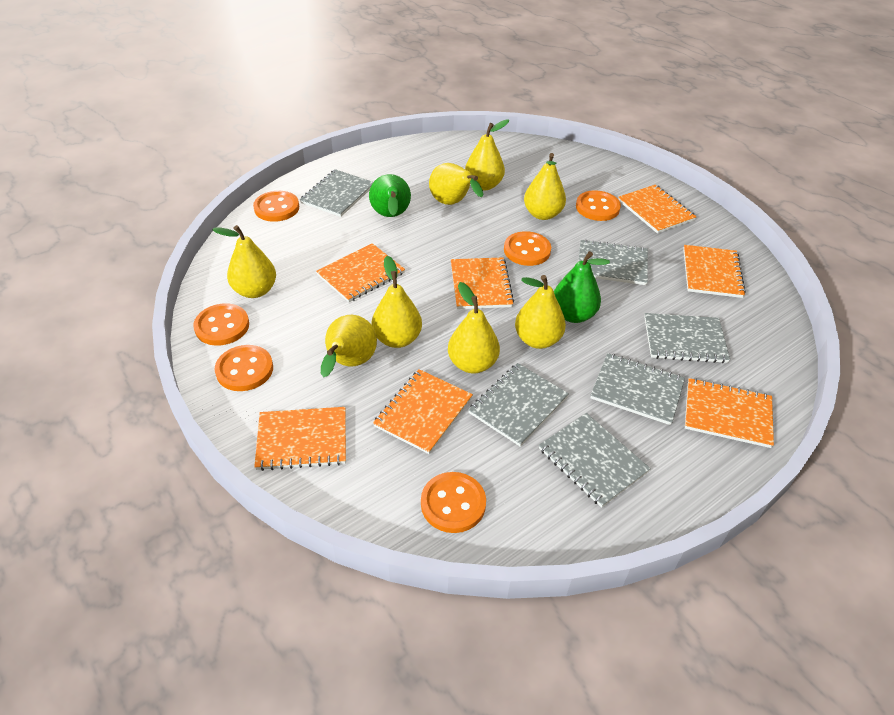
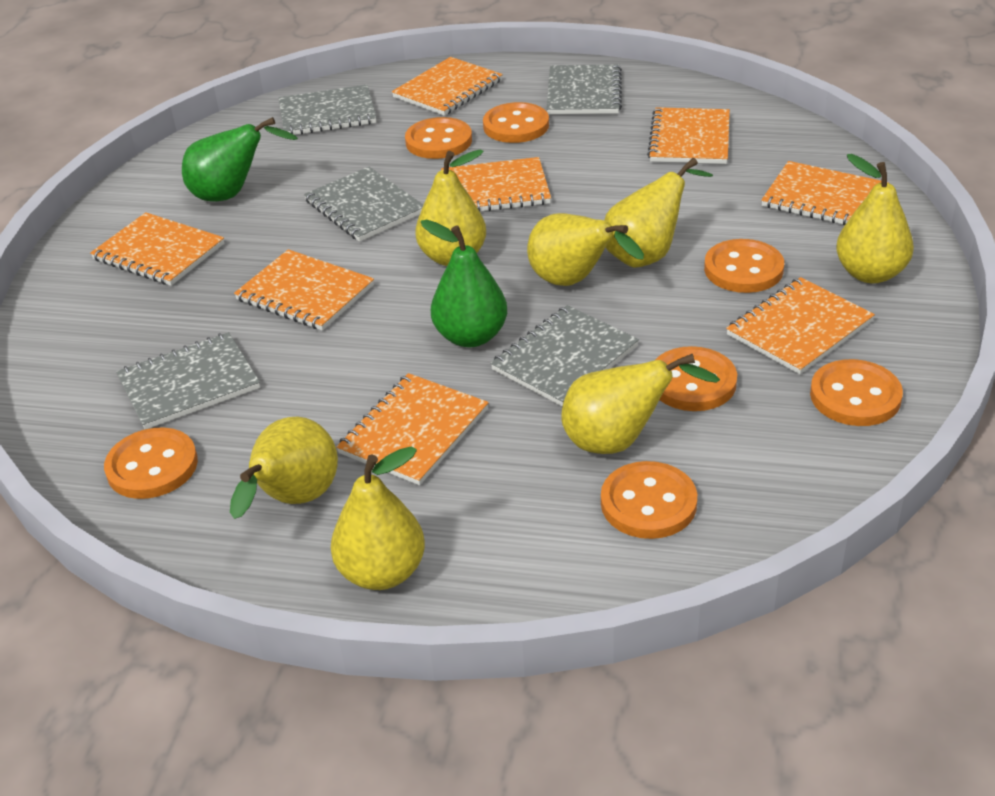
grey notebook: [300,169,373,217] [468,363,569,447] [539,413,651,508] [578,239,648,285] [591,353,685,425] [644,313,730,363] = 6 -> [116,332,260,429] [278,85,377,135] [304,167,423,242] [490,305,639,407] [546,64,622,114] = 5
orange button: [193,303,249,346] [215,345,273,391] [253,191,299,222] [421,472,486,533] [504,231,551,266] [576,190,621,221] = 6 -> [104,427,198,499] [405,117,472,159] [483,102,549,143] [601,461,697,539] [655,346,737,411] [704,239,784,293] [810,359,903,426] = 7
orange notebook: [254,407,346,471] [316,243,405,302] [373,369,473,454] [451,257,514,309] [618,185,696,233] [683,245,746,298] [685,378,774,448] = 7 -> [90,212,224,286] [234,249,374,331] [336,373,489,485] [392,57,503,116] [441,157,551,211] [647,107,730,164] [726,277,875,374] [761,161,889,226] = 8
yellow pear: [212,225,276,298] [321,315,377,377] [372,256,422,348] [429,163,483,205] [448,282,500,374] [465,119,509,191] [515,275,566,349] [524,153,566,220] = 8 -> [230,417,338,519] [331,446,425,590] [415,149,486,266] [527,213,644,286] [561,353,720,454] [604,158,713,268] [836,154,914,283] = 7

